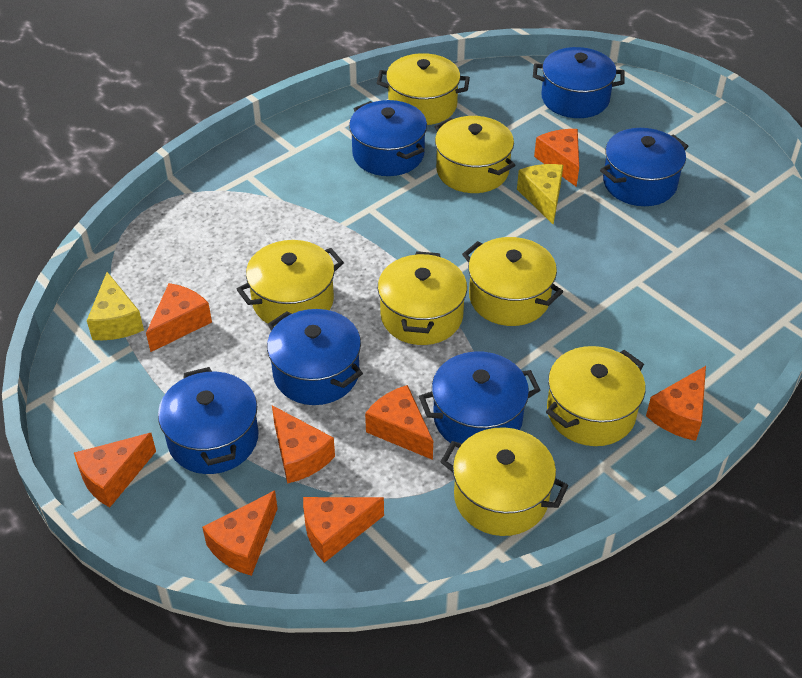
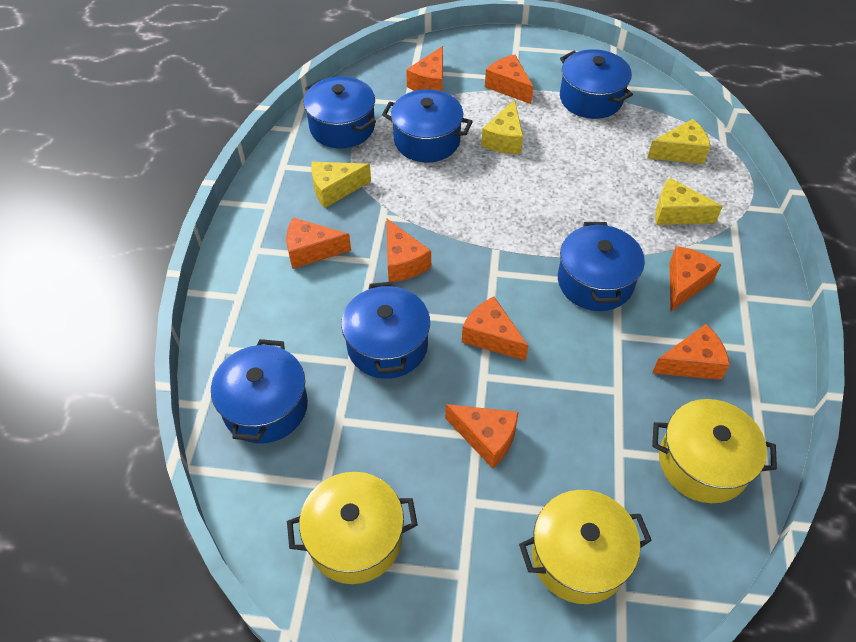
yellow cheese: [87,272,144,340] [517,164,563,225] = 2 -> [311,162,371,208] [481,99,523,154] [647,119,710,164] [655,178,723,225] = 4
yellow pot: [237,240,344,327] [377,53,470,125] [378,251,467,345] [434,116,515,193] [440,427,568,536] [462,237,563,326] [546,346,646,446] = 7 -> [287,472,418,584] [519,490,652,604] [652,399,777,503] = 3

